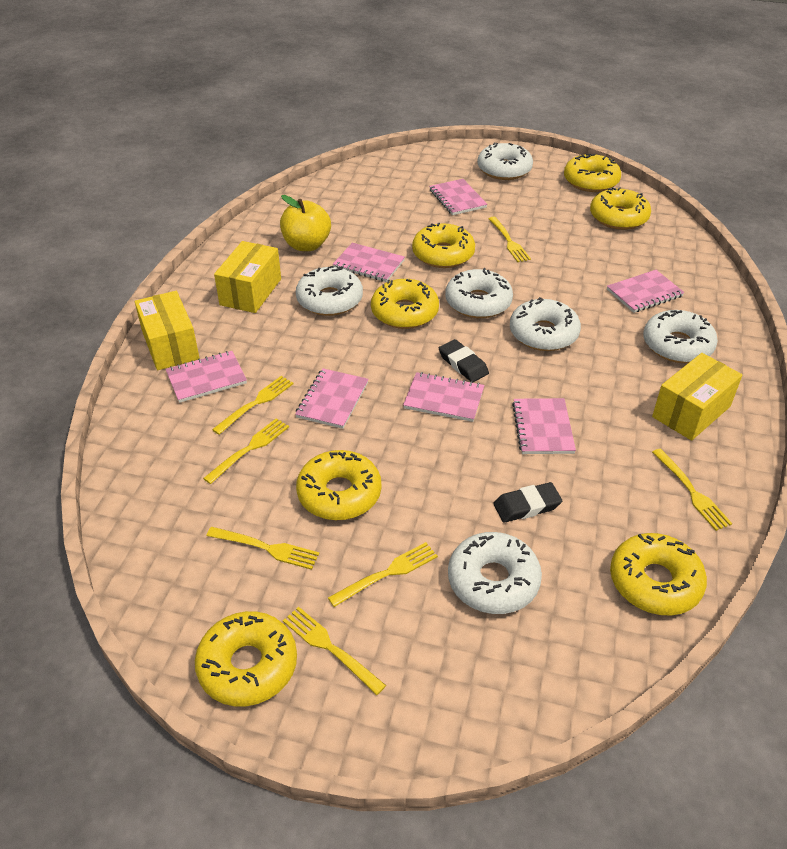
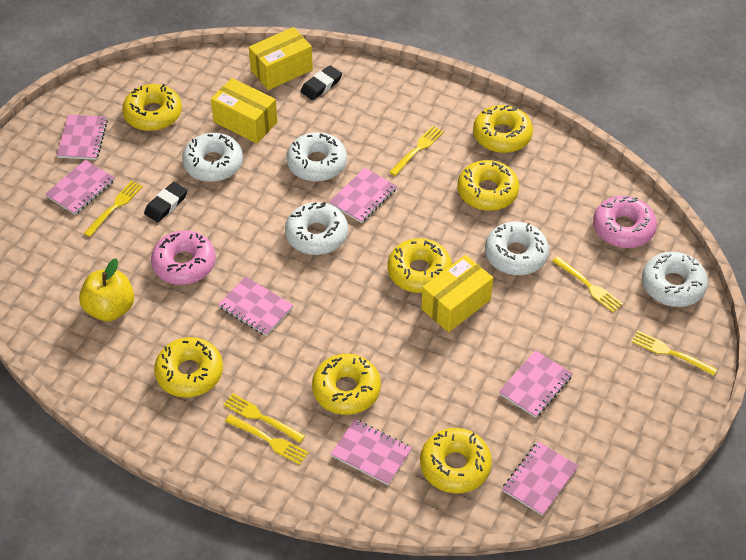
pink donut: none = 0 -> [151,230,216,285] [593,196,657,248] = 2
white donut: [296,266,363,316] [445,268,513,318] [448,532,542,614] [478,142,533,180] [510,297,581,351] [643,310,718,363] = 6 -> [182,133,243,182] [285,202,348,255] [287,132,347,182] [485,222,549,275] [642,251,708,307] = 5
yellow fork: [203,418,289,484] [206,527,319,570] [212,376,294,435] [283,607,386,695] [328,542,438,607] [488,217,531,262] [652,448,732,531] = 7 -> [83,181,143,237] [223,393,305,443] [225,415,309,465] [389,126,444,176] [552,256,623,312] [631,331,717,376] = 6

